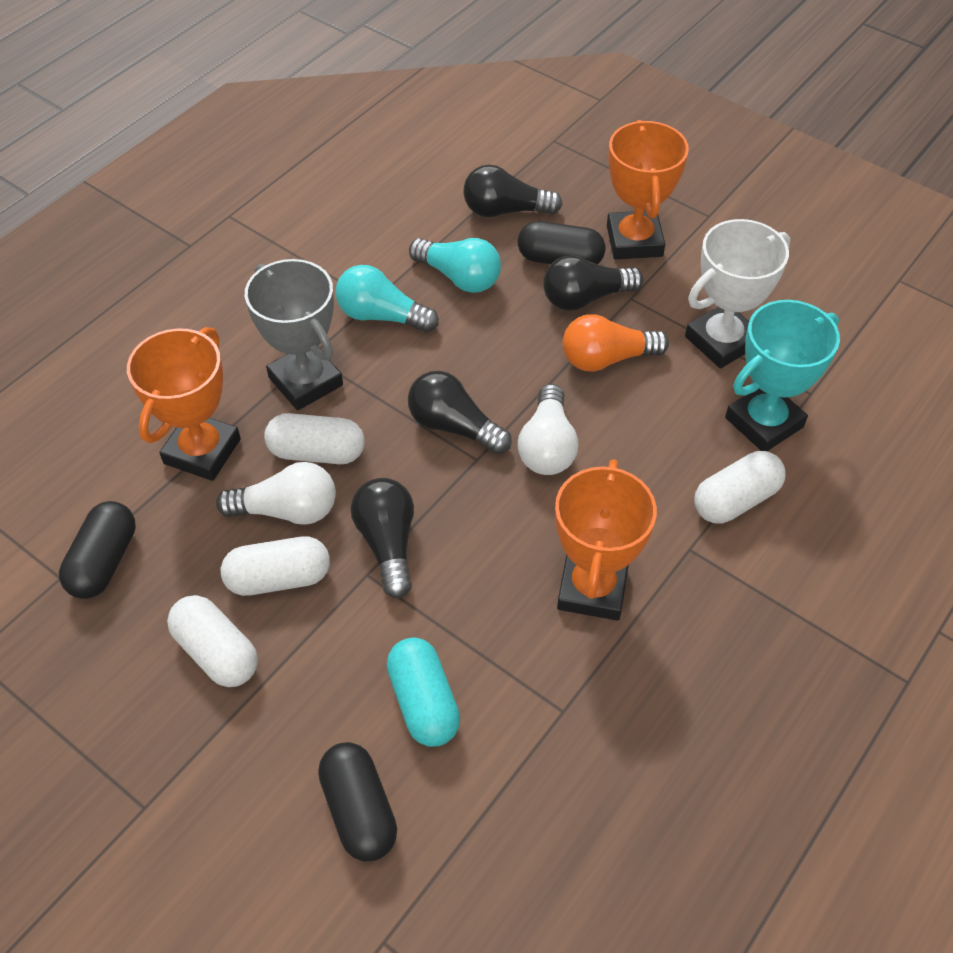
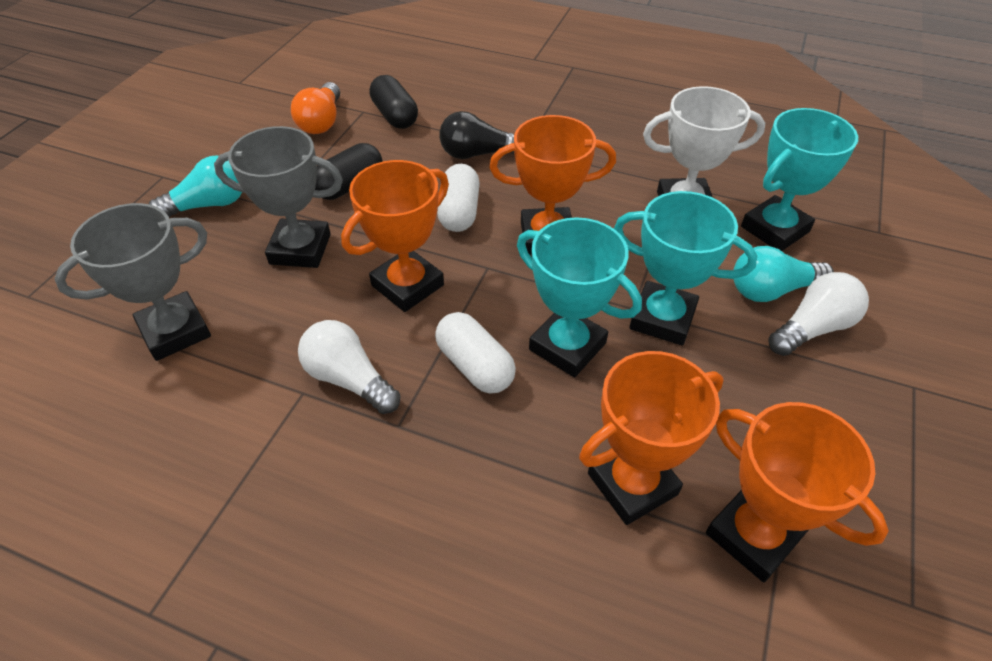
black capsule: [59,501,136,599] [318,742,397,861] [518,221,605,264] = 3 -> [315,143,383,200] [369,75,418,129] = 2
black light bulb: [351,478,414,598] [408,371,512,454] [463,165,563,217] [543,255,643,311] = 4 -> [439,111,514,159] = 1
grey trophy: [245,259,343,410] = 1 -> [54,203,211,361] [214,126,343,268] = 2
orange trophy: [127,327,241,481] [555,459,657,621] [607,120,689,259] = 3 -> [341,160,449,312] [489,115,616,255] [579,351,723,525] [706,402,889,582] = 4
turquoise capsule: [387,637,460,747] = 1 -> none = 0
turquoise trophy: [725,300,840,451] = 1 -> [517,217,642,377] [614,191,757,346] [741,108,858,251] = 3
white capsule: [167,595,258,687] [221,537,330,596] [264,413,365,464] [694,451,786,524] = 4 -> [435,312,516,394] [437,164,480,232] = 2

